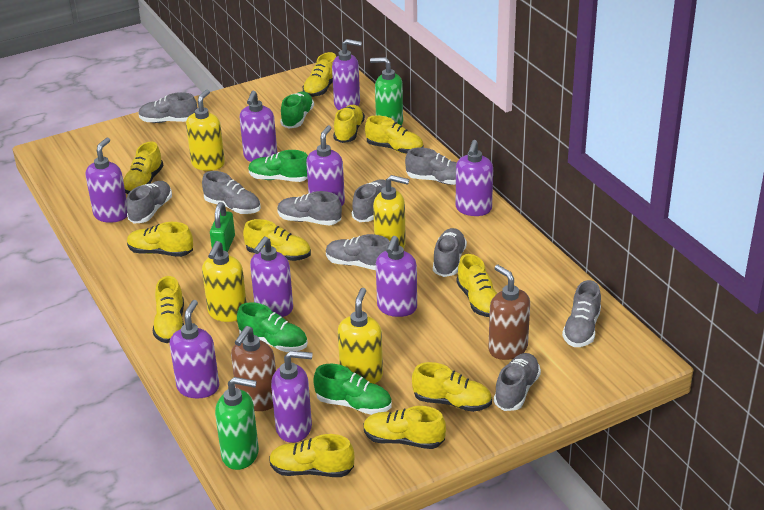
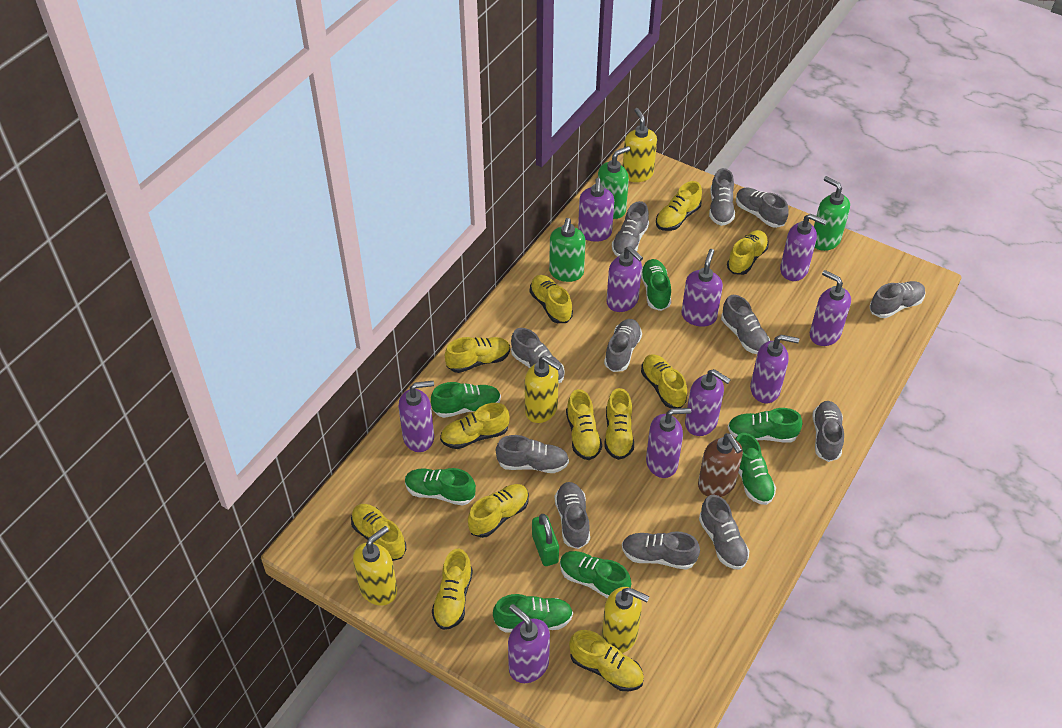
brown soap dispenser: [231,326,276,411] [488,265,530,360] = 2 -> [698,433,743,497] = 1
green shoe: [237,302,308,352] [248,150,308,182] [280,92,314,129] [313,364,392,415] = 4 -> [405,468,476,506] [431,382,501,418] [493,594,573,633] [560,551,631,598] [641,259,671,311] [728,408,803,443] [735,433,776,505] = 7
green soap dispenser: [215,377,259,470] [370,57,403,126] = 2 -> [549,218,586,282] [598,146,630,219] [814,176,850,251] = 3
grey shoe: [126,181,172,224] [138,92,197,123] [202,171,261,214] [277,191,342,226] [326,234,390,270] [352,179,386,222] [405,147,457,185] [433,228,467,277] [494,353,541,411] [562,280,601,347] = 10 -> [496,435,569,473] [511,328,565,383] [555,482,590,549] [604,319,642,372] [612,201,649,257] [622,531,700,570] [699,495,749,569] [709,168,735,226] [721,295,770,354] [736,188,789,228] [813,401,844,462] [869,281,925,318] = 12
purple soap dispenser: [86,137,127,223] [170,300,219,398] [240,90,277,162] [250,237,293,317] [271,351,313,443] [306,125,345,206] [332,39,362,110] [376,236,417,317] [456,140,493,216] = 9 -> [398,381,434,452] [508,604,550,683] [578,178,614,242] [607,246,643,312] [646,408,691,478] [681,249,723,327] [685,369,731,436] [750,335,799,403] [780,214,827,281] [810,270,851,346] = 10
yellow shoe: [123,142,163,194] [127,222,193,257] [153,276,184,343] [243,219,311,261] [269,434,355,477] [303,52,336,97] [333,105,365,143] [363,406,446,449] [365,115,424,154] [412,362,492,412] [456,254,497,317] = 11 -> [351,504,406,561] [432,549,473,630] [440,403,510,449] [445,337,510,373] [468,484,529,538] [530,275,573,323] [566,389,602,460] [569,630,644,691] [605,388,634,460] [641,354,687,408] [656,181,702,231] [727,230,769,275] = 12

